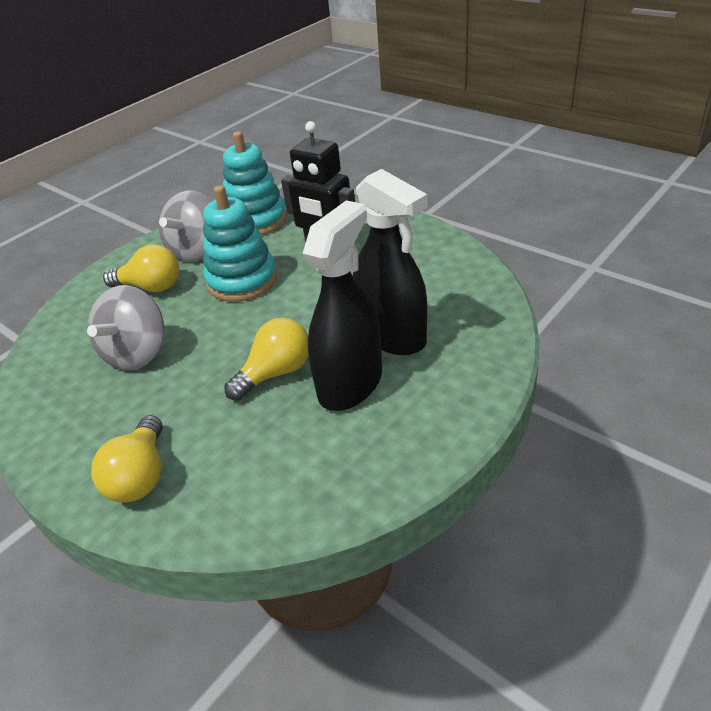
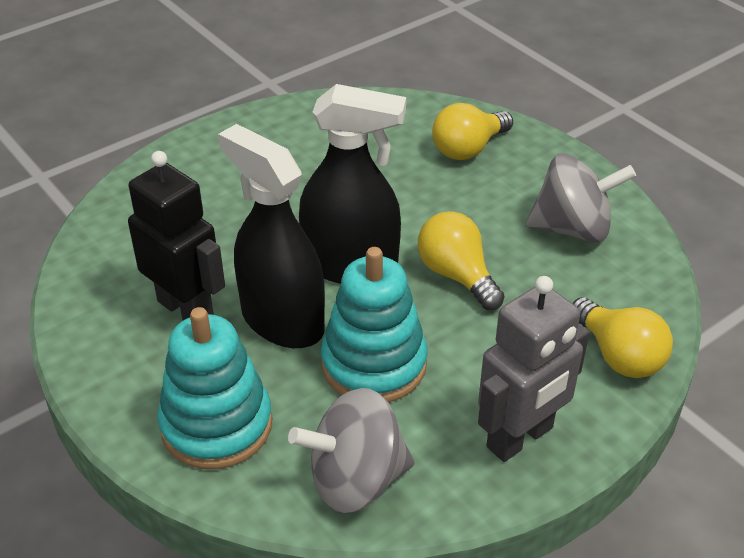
grey robot: none = 0 -> [478,276,589,462] = 1

